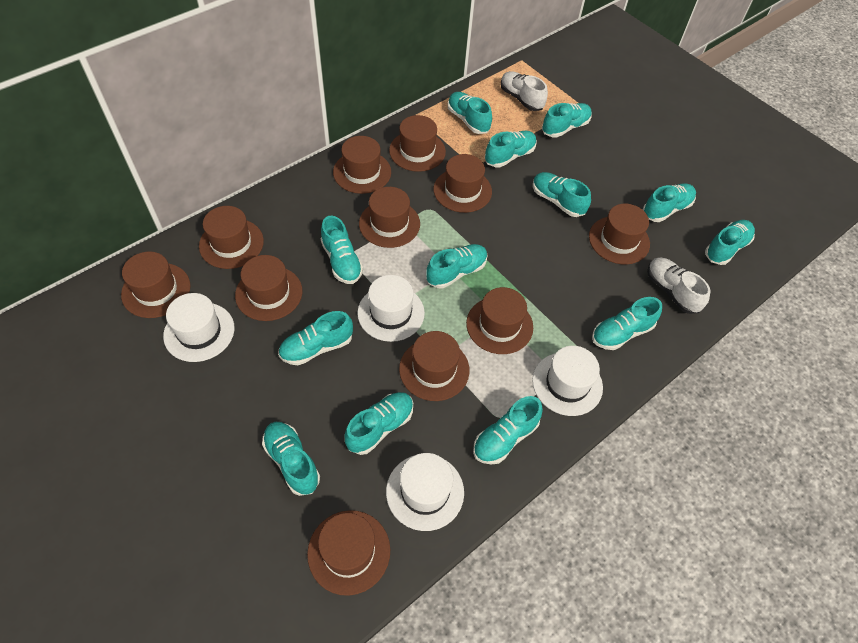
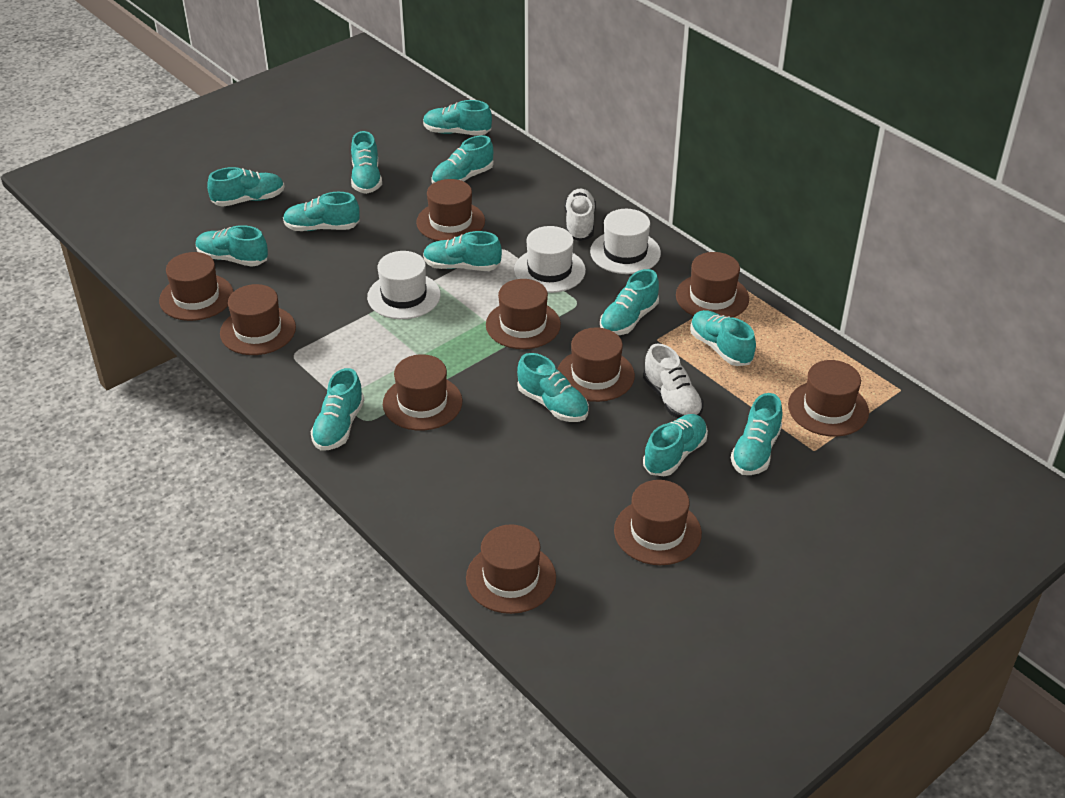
brown hat: [121,251,191,318] [199,206,264,269] [235,255,302,321] [307,510,390,596] [333,136,391,194] [359,187,420,248] [389,115,446,172] [399,331,470,401] [434,154,492,213] [466,287,533,354] [589,204,650,265] = 11 -> [159,252,233,321] [220,284,296,355] [383,354,462,431] [416,179,485,241] [466,524,556,614] [486,279,561,349] [557,327,635,402] [614,480,702,565] [676,252,749,318] [788,360,869,437] = 10
white hat: [163,293,235,362] [357,275,425,342] [386,453,464,531] [532,346,603,416] = 4 -> [367,251,441,319] [514,226,586,293] [590,209,661,274] = 3

